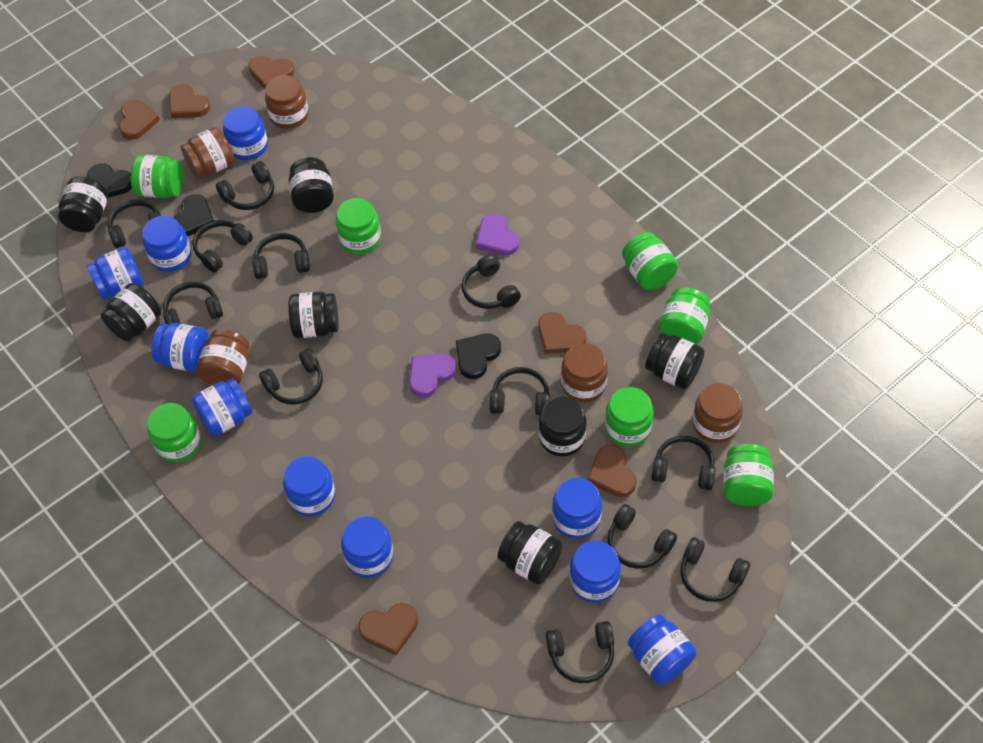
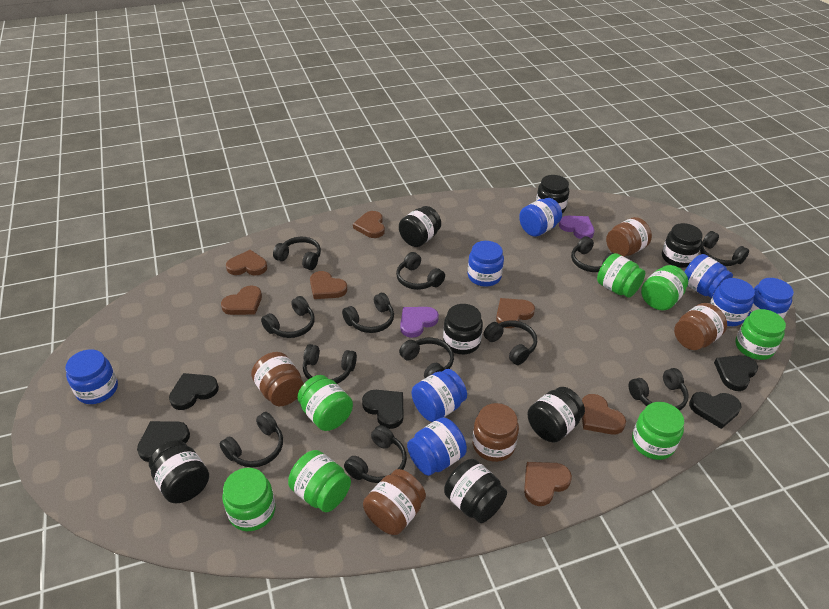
black heart: [87,163,132,198] [173,194,214,236] [456,333,501,379] = 3 -> [137,421,190,462] [169,373,219,410] [362,390,403,429] [689,392,742,429] [714,355,758,391] = 5
blue jar: [87,247,144,300] [142,216,192,272] [152,323,209,372] [191,378,252,437] [223,106,268,160] [283,456,335,516] [341,516,394,578] [552,478,602,539] [569,541,621,602] [628,614,697,685] = 10 -> [65,350,118,404] [407,417,467,476] [412,369,467,422] [468,241,504,287] [519,198,562,237] [685,254,733,298] [710,278,755,326] [748,278,794,319] = 8
brown heart: [119,100,160,140] [169,84,210,118] [248,56,294,89] [358,603,418,656] [538,312,586,354] [587,445,637,497] = 6 -> [221,285,262,315] [226,250,267,276] [310,271,347,299] [353,211,385,238] [496,298,535,328] [524,462,572,506] [582,394,626,435] = 7

